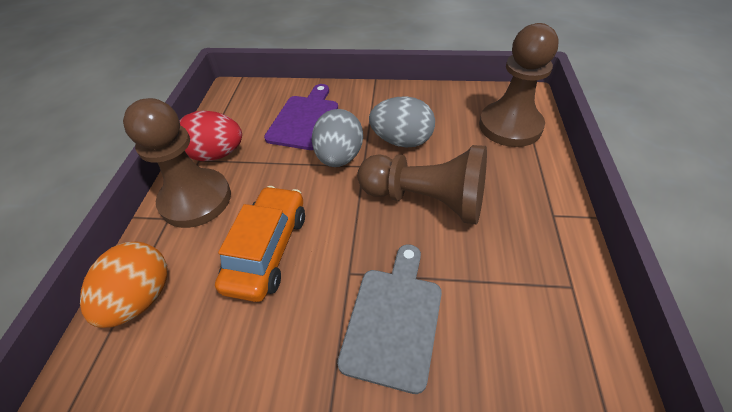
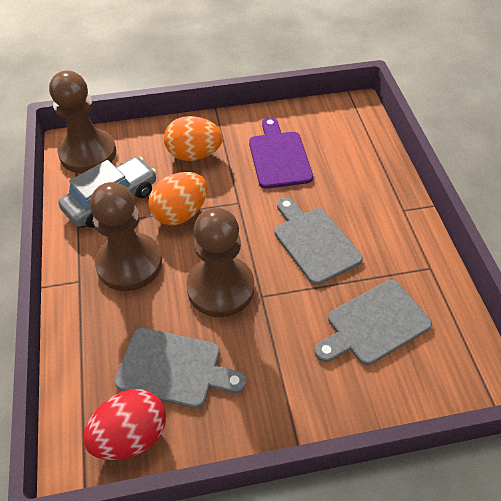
grey car: none = 0 -> [58,157,157,228] = 1
grey cutting board: [337,244,442,394] = 1 -> [114,328,246,408] [274,197,363,285] [315,280,432,365] = 3
grey egg: [312,109,363,167] [369,96,435,148] = 2 -> none = 0
orange car: [215,186,305,302] = 1 -> none = 0
orange egg: [80,242,167,328] = 1 -> [148,172,207,226] [164,116,223,161] = 2

